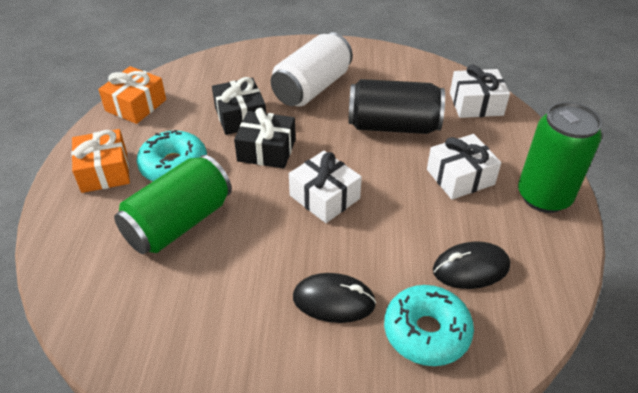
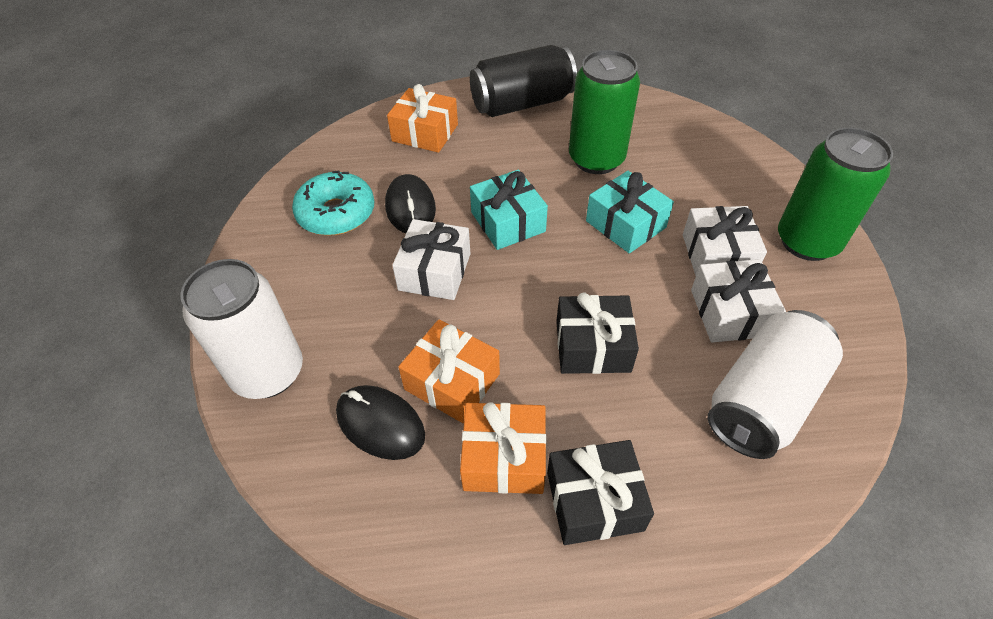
orange gift: [71,129,130,193] [98,66,166,124] = 2 -> [387,84,458,153] [398,319,500,423] [460,402,547,494] = 3
turquoise donut: [137,130,207,181] [384,285,474,366] = 2 -> [292,170,374,236] = 1
turquoise gift: none = 0 -> [470,170,548,250] [586,171,674,254] = 2
white can: [271,32,353,106] = 1 -> [180,259,303,399] [708,310,843,459] = 2

